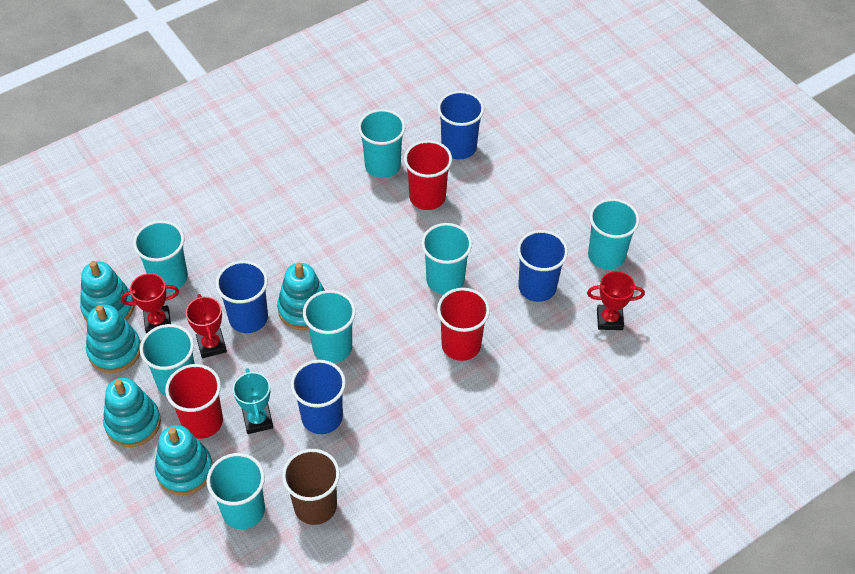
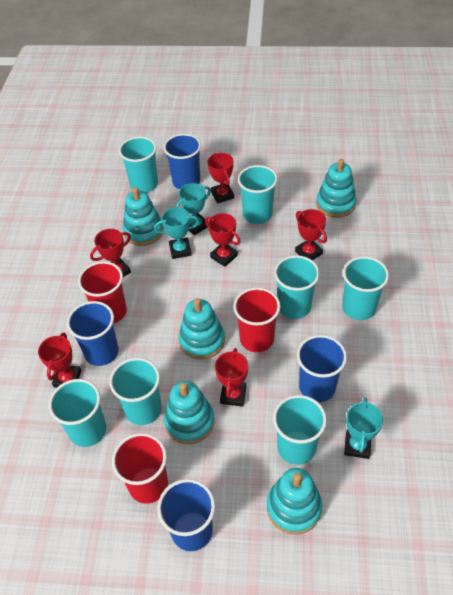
brown cup: [282,449,340,525] = 1 -> none = 0
red trophy: [121,273,179,334] [186,294,227,358] [587,271,645,330] = 3 -> [38,333,82,388] [90,229,131,277] [205,213,241,267] [208,153,234,203] [215,348,248,407] [295,209,327,260] = 6
turquoise trophy: [233,368,273,434] = 1 -> [154,207,200,259] [175,183,211,235] [344,398,383,459] = 3

